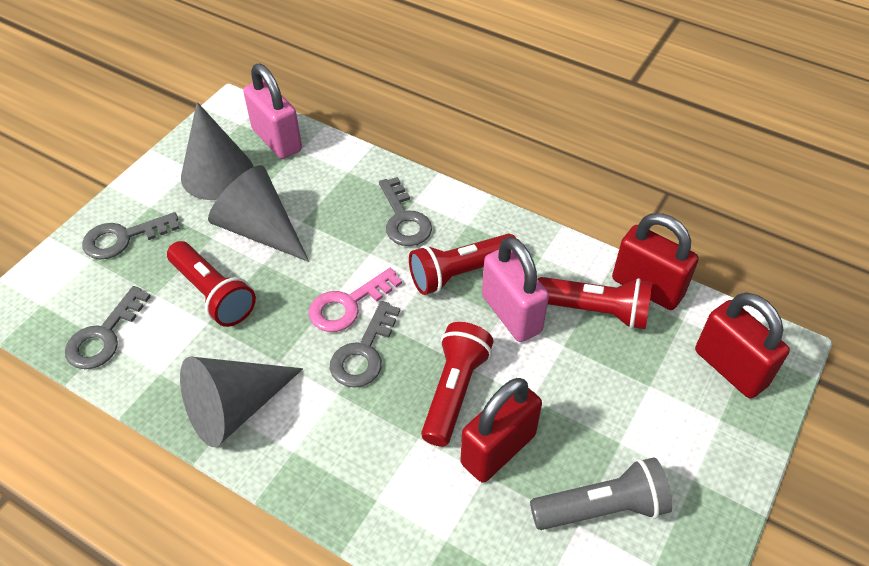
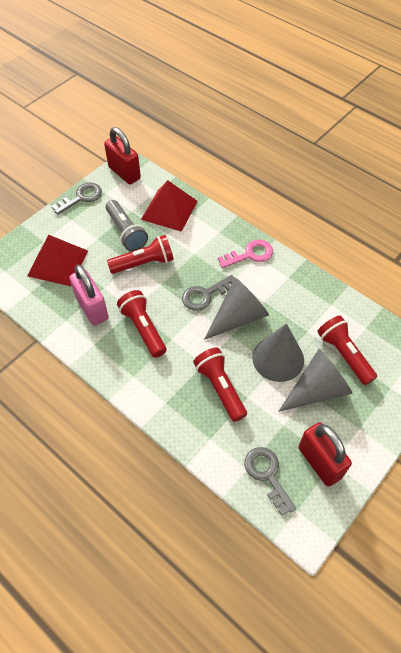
grey key: [65,286,151,369] [82,212,180,259] [330,301,400,388] [379,177,432,246] = 4 -> [52,183,102,215] [182,275,234,311] [244,447,296,516] = 3
pink padlock: [243,63,302,159] [482,236,549,342] = 2 -> [69,265,109,326] = 1
red padlock: [460,378,542,483] [612,213,699,310] [695,293,790,398] = 3 -> [104,127,141,184] [299,423,352,487] = 2
red pyramid: none = 0 -> [27,235,88,286] [141,180,198,232] = 2

